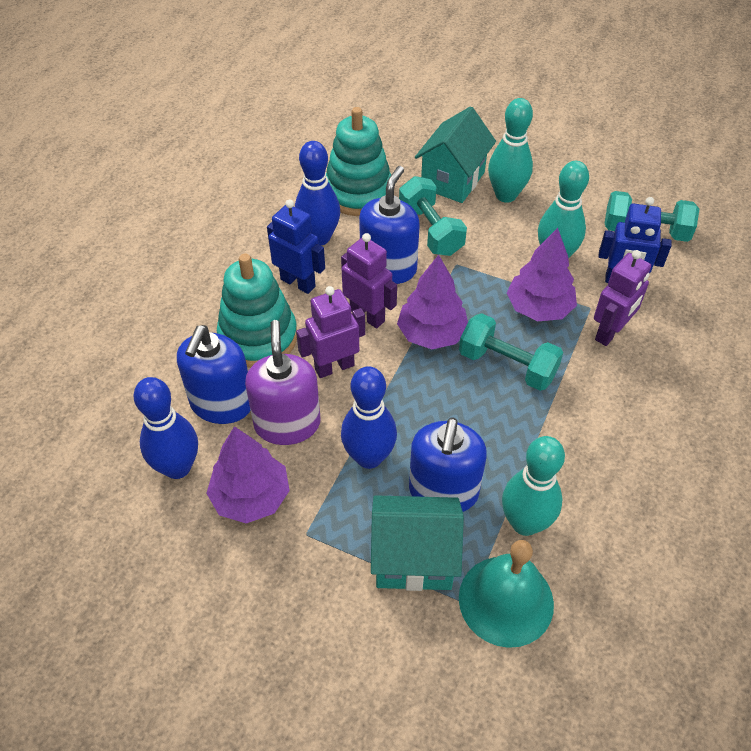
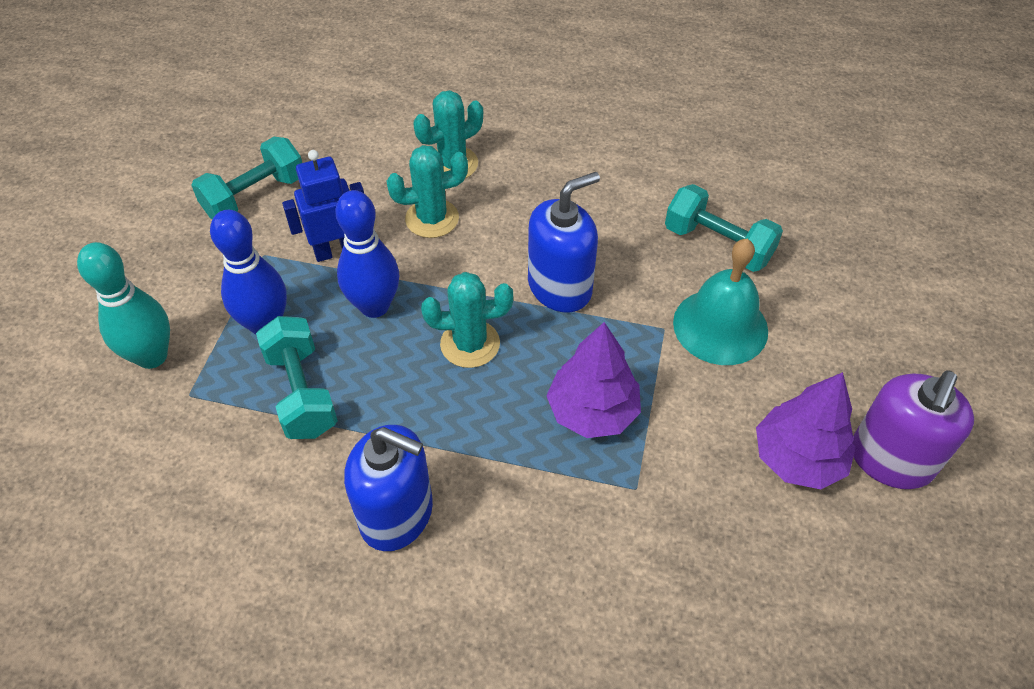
blue bowling pin: [133,377,198,479] [295,141,340,246] [341,366,397,469] = 3 -> [210,210,287,335] [335,190,399,318] = 2
blue robot: [267,199,325,294] [598,197,672,283] = 2 -> [282,150,364,262] = 1
blue soap dispenser: [177,325,251,424] [359,166,420,284] [409,417,487,512] = 3 -> [344,425,433,551] [528,172,600,313] = 2
purple robot: [296,286,365,378] [341,233,397,329] [594,250,651,346] = 3 -> none = 0
purple tree: [206,426,290,523] [397,255,468,349] [507,228,577,321] = 3 -> [546,322,641,438] [756,372,856,489] = 2
turquoise bowling pin: [488,98,533,203] [502,436,565,536] [538,161,589,259] = 3 -> [77,242,170,369] = 1
turquoise cactus: none = 0 -> [386,145,468,238] [413,90,483,178] [421,272,513,368] = 3
turquoise house: [371,495,464,591] [415,106,496,203] = 2 -> none = 0
turquoise stacking toy: [217,254,297,368] [326,107,391,216] = 2 -> none = 0

